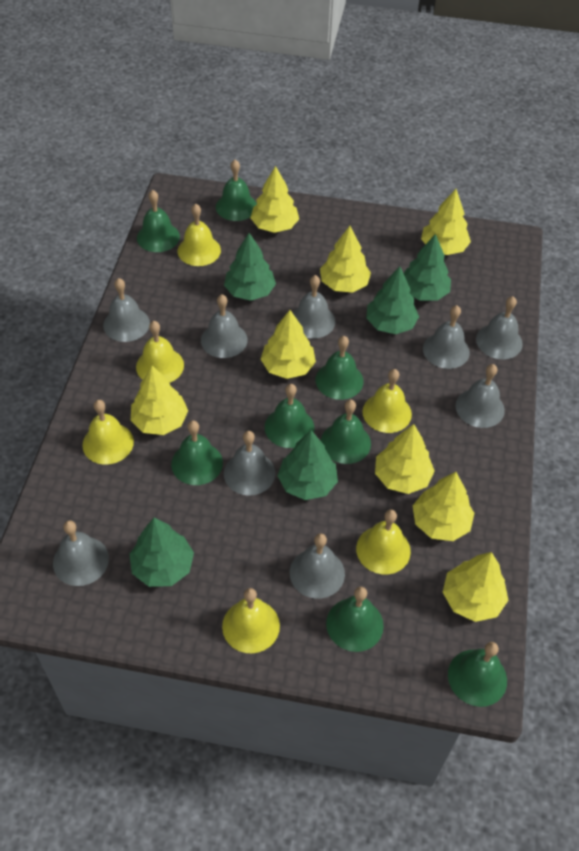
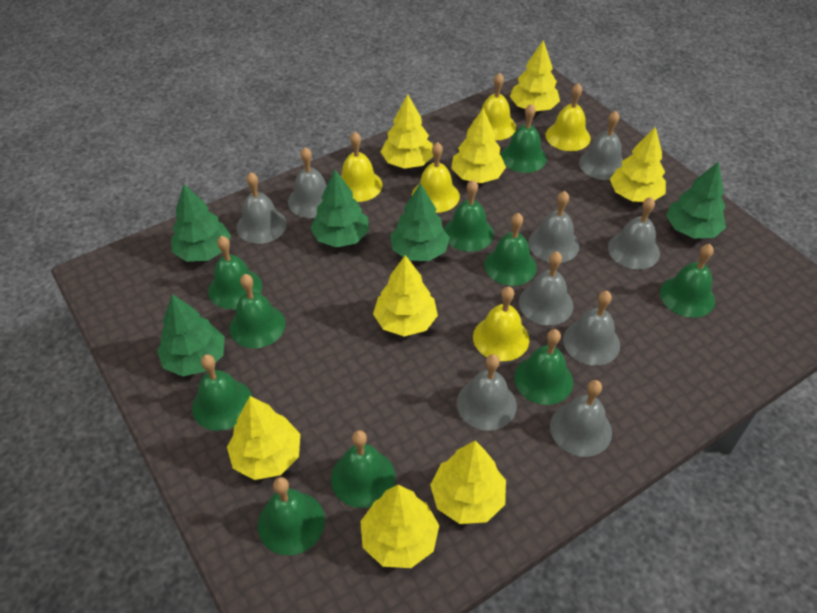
green bell: [137,190,180,252] [171,420,223,485] [216,160,257,221] [265,384,314,448] [316,336,363,400] [321,399,371,464] [326,587,384,652] [448,642,507,707] = 8 -> [192,354,252,431] [208,236,262,309] [229,274,285,348] [258,477,325,555] [331,430,395,508] [444,180,494,252] [484,213,537,286] [501,104,547,173] [514,329,573,405] [660,244,715,318] = 10
yellow bell: [82,400,134,465] [136,321,184,383] [178,204,221,266] [222,588,280,653] [356,509,411,575] [362,369,412,433] = 6 -> [341,132,382,202] [412,142,460,213] [473,73,516,140] [473,287,529,361] [545,83,591,151] = 5

